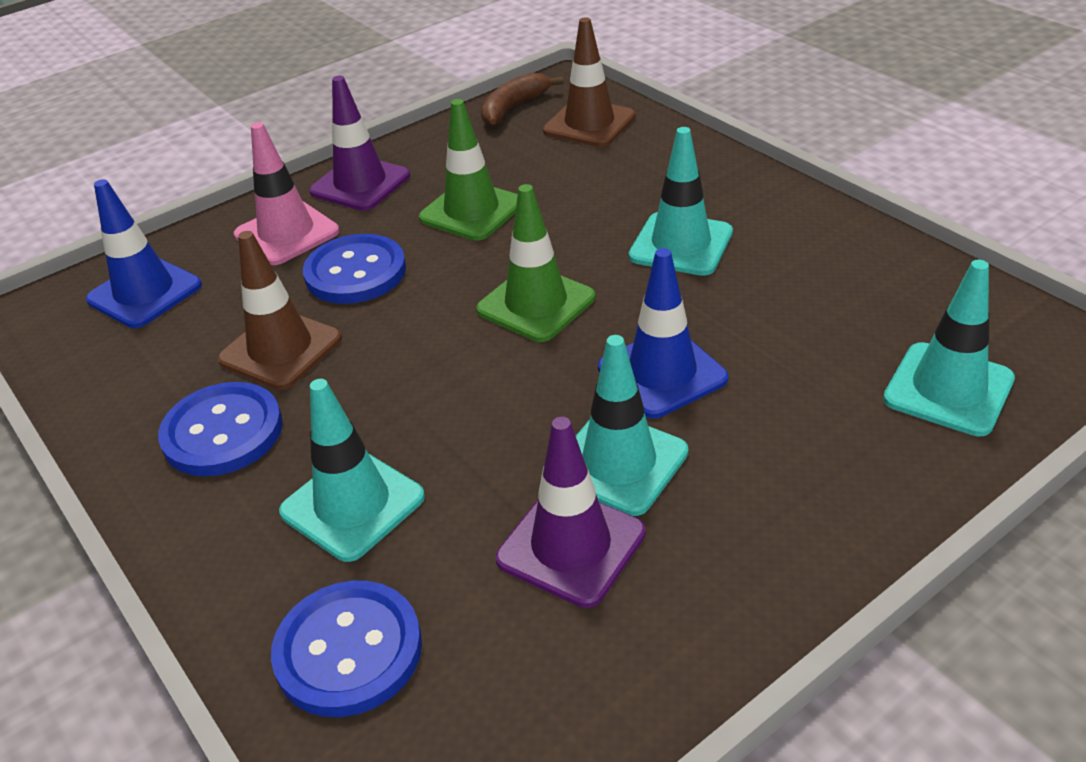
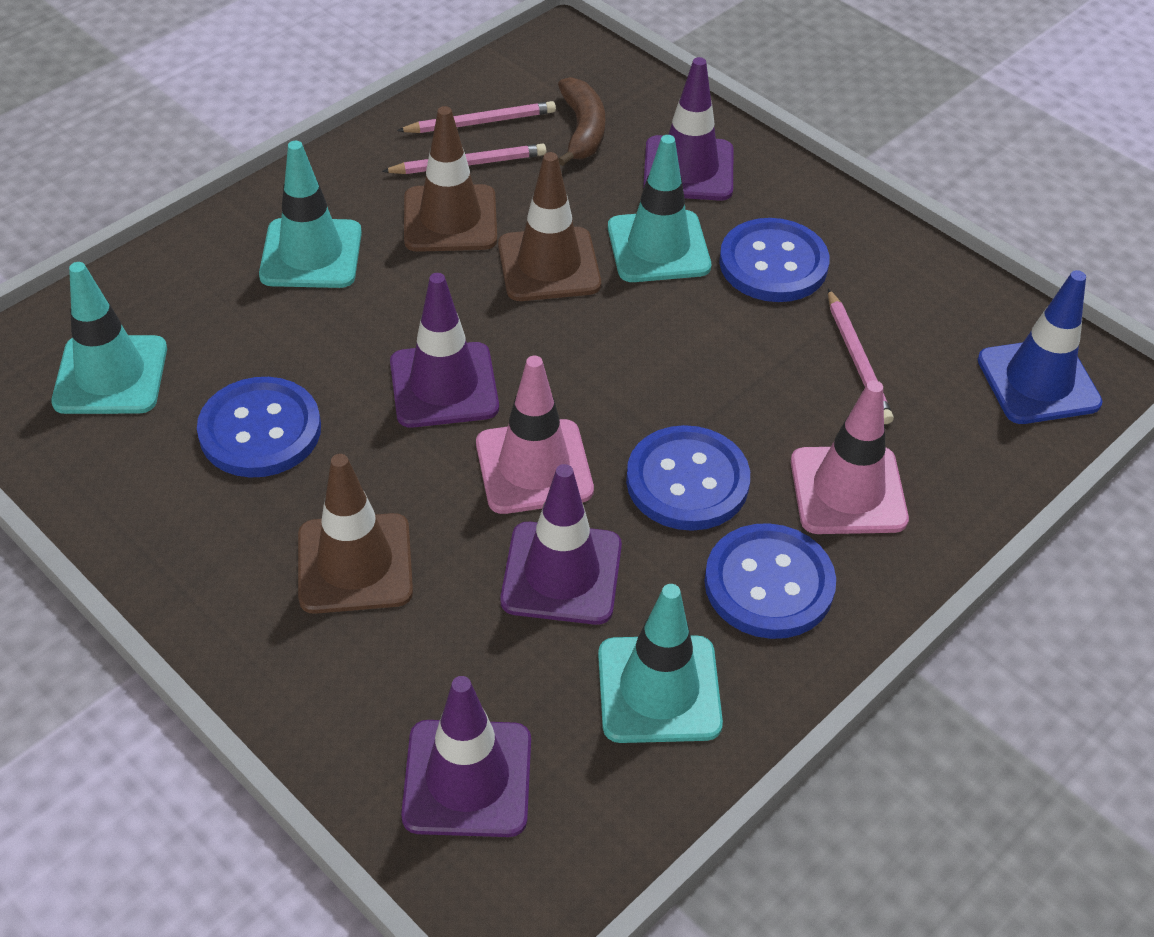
blue button: [158,382,283,476] [271,581,422,717] [303,234,406,304] = 3 -> [197,377,321,478] [626,425,750,531] [704,523,836,639] [719,218,829,302] = 4
blue traffic cone: [86,179,202,328] [598,248,728,418] = 2 -> [977,270,1103,424] = 1
brown traffic cone: [218,231,342,390] [543,18,636,147] = 2 -> [298,454,413,614] [404,106,497,252] [498,152,601,301] = 3
green traffic cone: [419,99,518,241] [476,184,595,342] = 2 -> none = 0
pink pencil: none = 0 -> [382,144,546,174] [397,101,556,133] [828,289,894,424] = 3
pink traffic cone: [234,122,339,265] = 1 -> [476,356,594,514] [791,380,909,534] = 2
purple traffic cone: [309,76,410,211] [496,417,645,608] = 2 -> [390,273,499,428] [401,676,531,837] [500,464,622,625] [643,57,733,201] = 4

